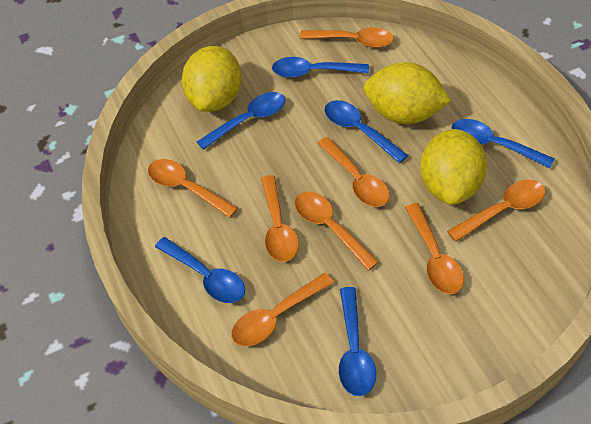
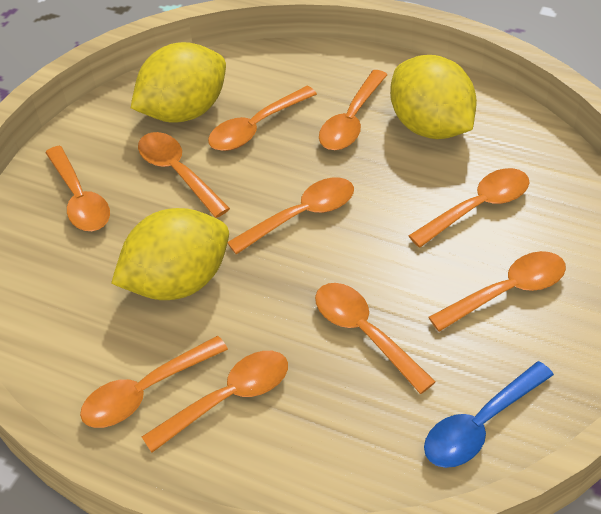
blue spoon: [155,237,245,303] [197,92,285,150] [272,57,369,78] [325,100,408,163] [339,287,376,396] [452,119,555,168] = 6 -> [424,361,554,468] = 1
orange spoon: [148,159,238,218] [232,273,334,346] [261,175,299,262] [295,191,379,271] [300,28,394,48] [317,137,389,207] [405,203,464,294] [447,180,545,242] = 8 -> [45,146,110,231] [80,336,228,428] [138,132,230,218] [142,351,288,453] [208,86,317,151] [228,178,354,254] [315,283,436,394] [319,70,387,150] [409,168,529,248] [428,251,566,332] = 10

